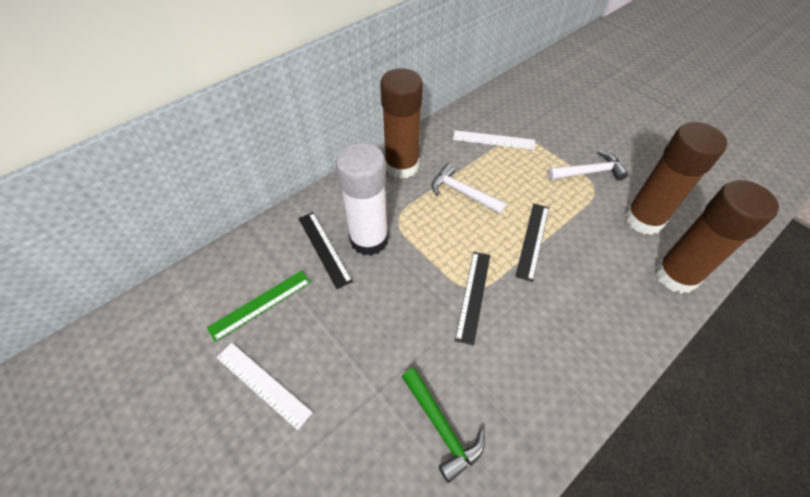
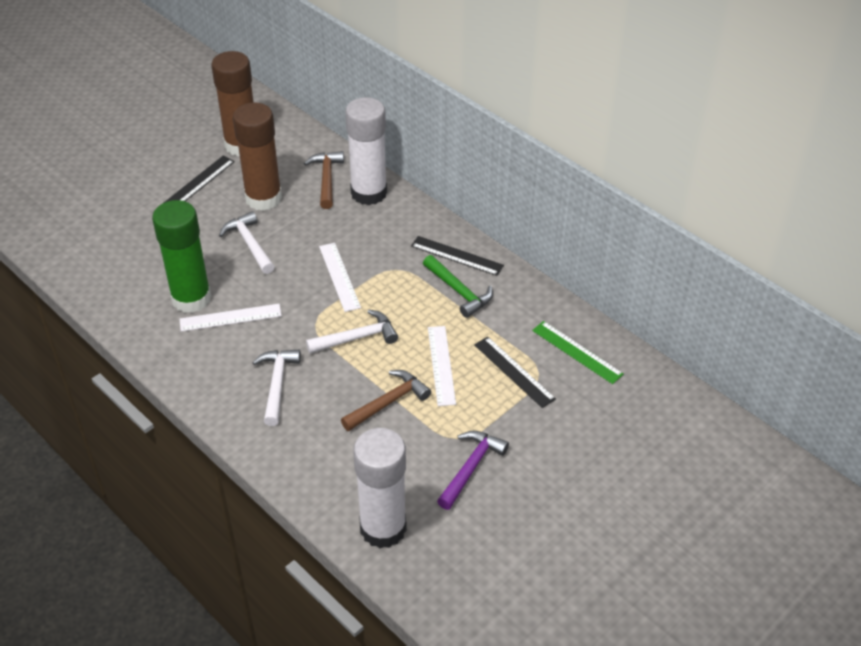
brown glue stick: [380,68,423,179] [624,122,727,235] [655,180,779,294] = 3 -> [211,51,254,156] [233,102,282,211] = 2
brown hammer: none = 0 -> [304,151,344,209] [341,370,431,431] = 2
green glue stick: none = 0 -> [152,200,212,313] = 1
purple hammer: none = 0 -> [437,431,509,510] = 1
white glue stick: [335,143,388,256] = 1 -> [345,97,387,205] [353,428,407,548] = 2
white hammer: [432,163,507,214] [548,150,628,181] = 2 -> [219,211,275,274] [252,350,301,426] [306,310,398,354] = 3
white ruler: [216,343,313,430] [453,130,535,150] = 2 -> [180,304,282,332] [319,243,361,312] [428,326,456,406] = 3

